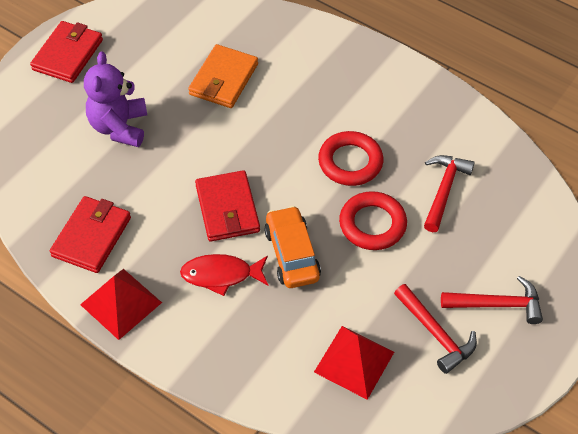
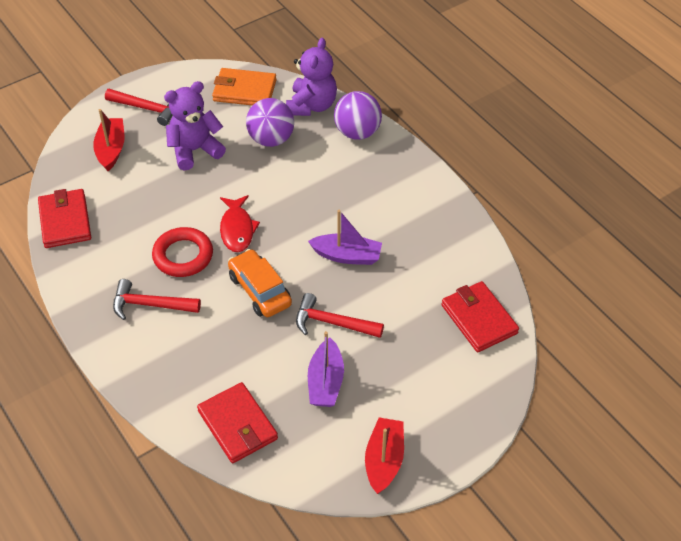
purple ball: none = 0 -> [246,98,294,147] [334,91,382,140] = 2
purple boat: none = 0 -> [308,210,382,265] [308,331,344,407] = 2
purple teddy bear: [84,52,147,147] = 1 -> [164,81,226,171] [286,38,337,116] = 2
red boat: none = 0 -> [93,109,125,171] [365,418,404,494] = 2
red pyramid: [80,269,162,340] [314,326,394,400] = 2 -> none = 0
red ring: [318,131,383,186] [339,191,407,250] = 2 -> [152,227,213,277] = 1

